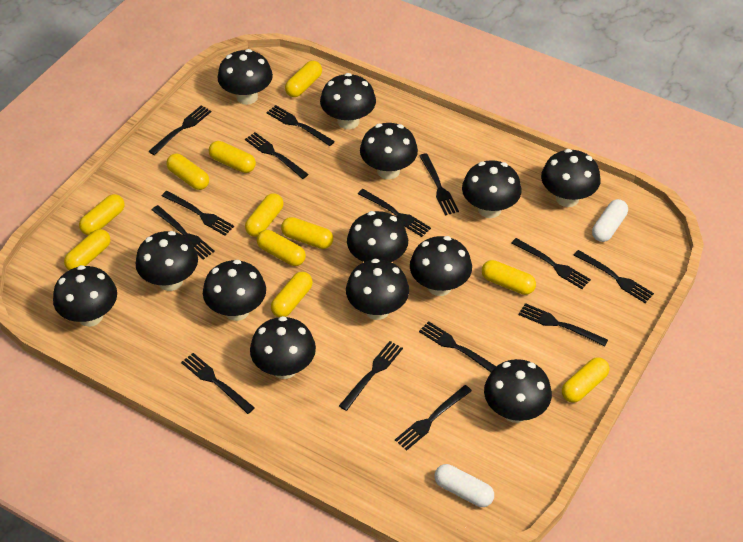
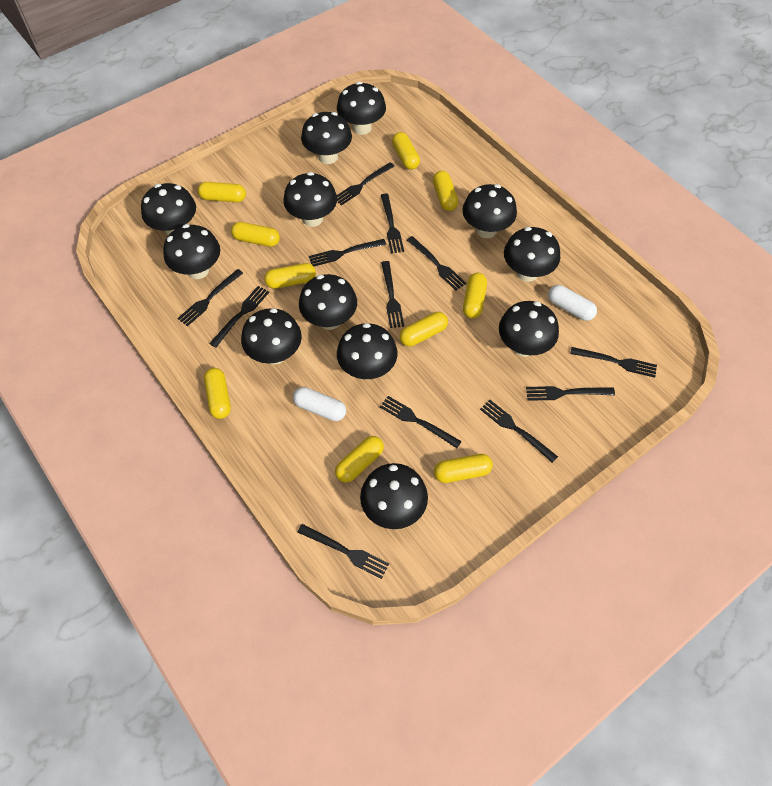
black fork: [149,105,211,155] [152,205,215,259] [162,191,234,236] [181,353,255,414] [245,132,309,179] [267,105,335,146] [339,341,403,411] [358,189,431,237] [395,385,472,451] [419,321,497,372] [420,153,459,215] [511,238,591,289] [519,303,608,347] [574,250,654,303] = 14 -> [177,269,243,326] [209,286,269,348] [297,524,389,579] [309,239,386,267] [337,162,395,206] [380,396,462,448] [381,193,404,254] [381,261,404,328] [407,236,466,291] [480,400,558,463] [526,386,615,401] [570,347,657,378] = 12
black mushroom: [53,265,117,327] [135,231,198,291] [203,260,266,321] [217,49,273,105] [250,316,316,379] [320,73,376,129] [346,259,409,320] [347,211,408,262] [360,123,418,179] [410,236,472,296] [462,160,522,218] [484,359,552,423] [541,149,601,207] = 13 -> [141,183,196,235] [163,224,220,279] [241,308,302,364] [283,172,337,227] [299,274,357,330] [301,112,352,164] [337,82,386,135] [337,323,398,380] [360,463,428,529] [462,184,517,238] [499,301,559,357] [504,227,560,282] = 12
yellow capsule: [64,229,110,270] [79,194,124,235] [166,153,209,190] [209,141,256,173] [245,193,284,237] [257,230,306,266] [271,272,313,317] [281,217,333,249] [285,61,322,97] [482,260,536,295] [562,357,609,403] = 11 -> [198,182,246,202] [204,368,231,419] [231,222,280,247] [264,263,316,289] [335,436,384,483] [392,132,420,170] [399,312,448,347] [433,171,458,211] [434,454,493,483] [463,273,487,319] = 10

